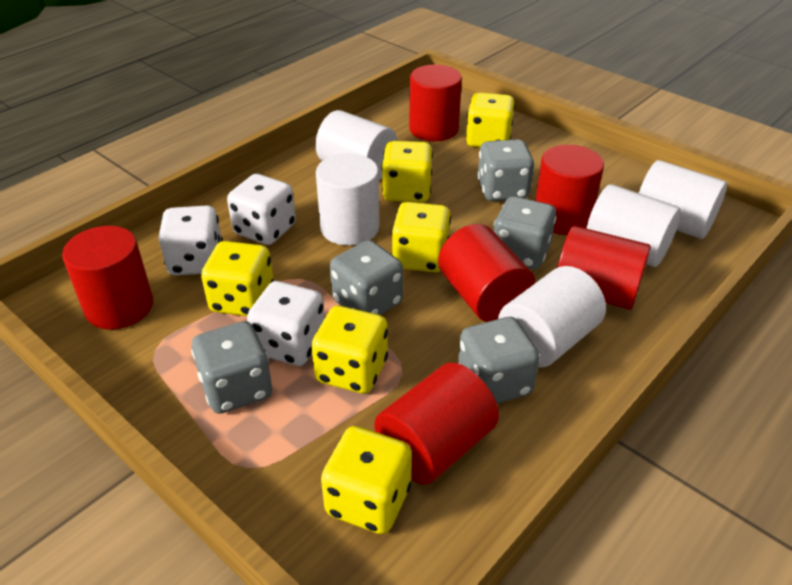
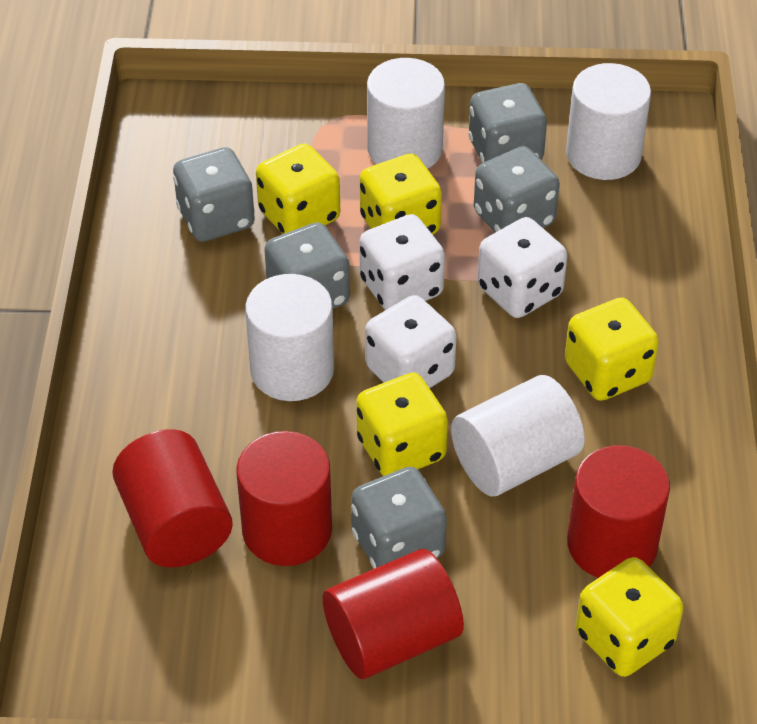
red cylinder: [62,226,153,329] [374,363,499,485] [409,65,462,141] [438,224,535,322] [535,145,604,235] [557,226,651,310] = 6 -> [112,429,233,567] [236,431,332,566] [323,549,464,679] [567,445,670,578] = 4
white cylinder: [315,110,398,180] [316,154,379,246] [498,266,606,367] [586,184,681,267] [639,160,727,239] = 5 -> [245,274,334,401] [367,58,445,169] [451,375,585,496] [566,63,651,180] = 4
yellow dice: [201,241,274,316] [311,306,388,394] [321,426,412,534] [382,141,433,202] [391,202,451,272] [466,92,515,147] = 6 -> [256,143,340,234] [356,373,448,476] [360,154,442,235] [565,297,659,401] [576,557,684,677] = 5

